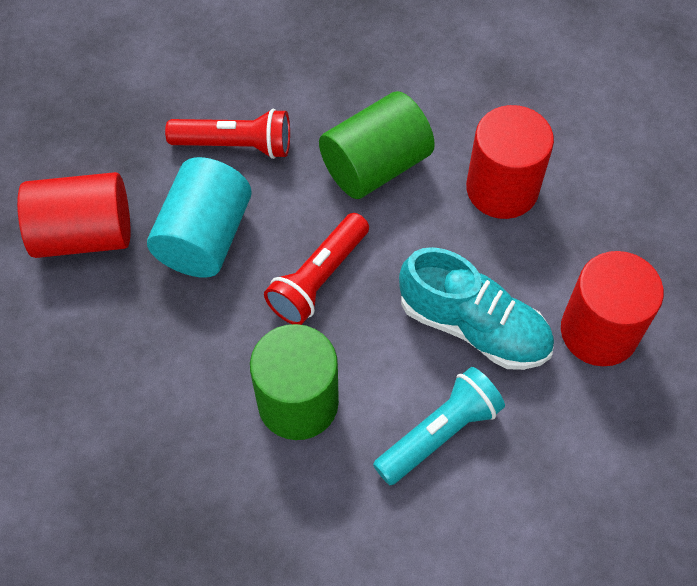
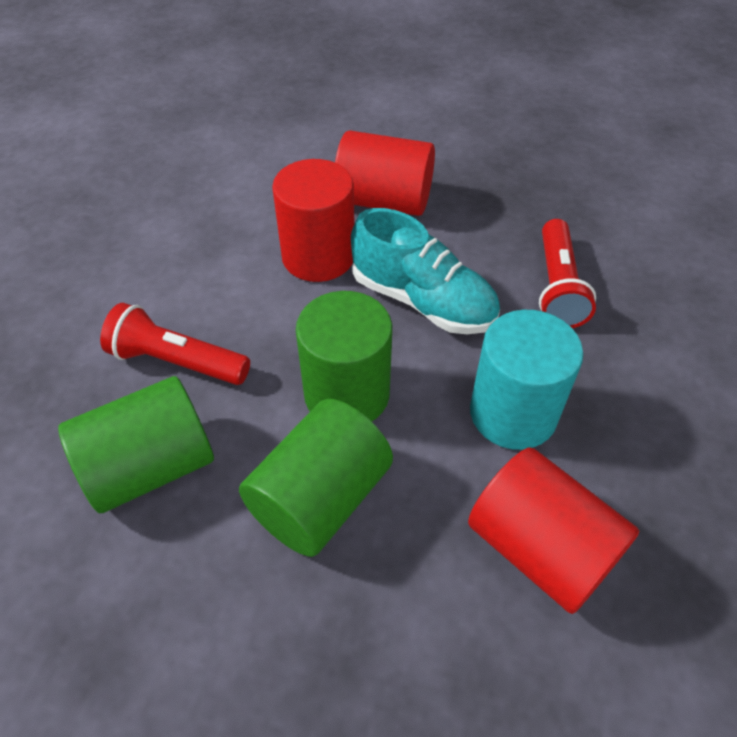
green cylinder: [250,324,339,440] [319,91,435,199] = 2 -> [58,376,214,513] [239,399,393,557] [296,291,392,422] = 3
turquoise flashlight: [373,367,505,485] = 1 -> none = 0

